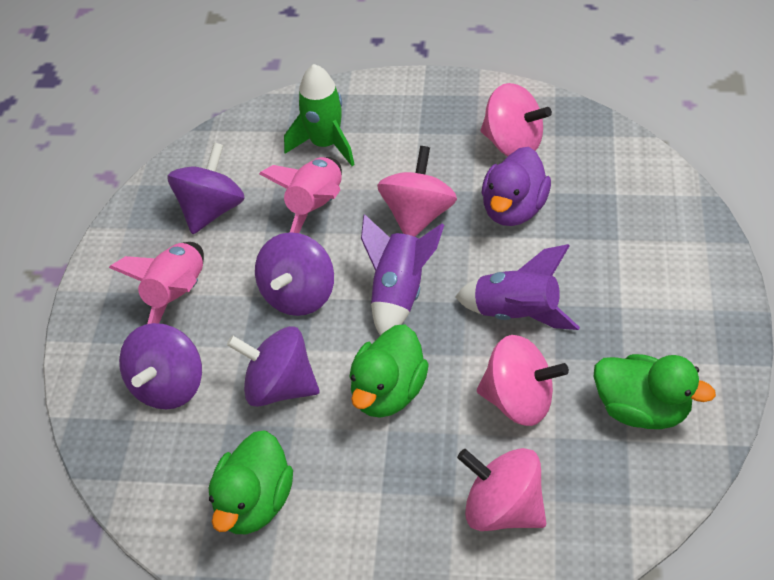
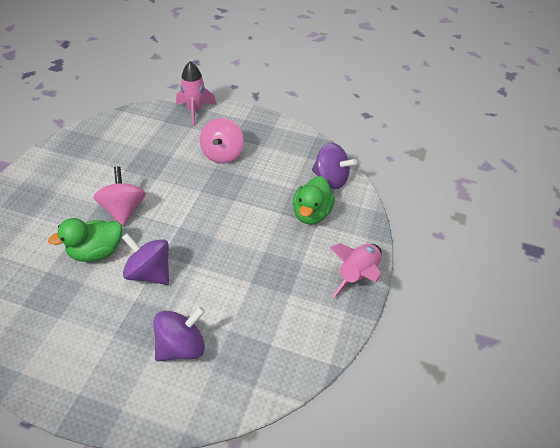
green duck: [209,431,293,534] [349,324,429,418] [594,354,716,429] = 3 -> [48,218,122,262] [293,176,335,224] = 2
green rocket: [284,64,355,166] = 1 -> none = 0
pink spinning top: [377,146,457,237] [457,448,546,531] [477,335,569,426] [480,83,552,156] = 4 -> [93,167,146,226] [200,118,244,164] = 2
purple duck: [482,147,551,226] = 1 -> none = 0
purple rocket: [361,214,444,336] [455,244,580,330] = 2 -> none = 0
purple spinning top: [119,323,202,410] [167,142,245,234] [227,326,319,407] [255,232,334,316] = 4 -> [122,233,169,285] [153,307,205,362] [312,143,357,189] = 3

